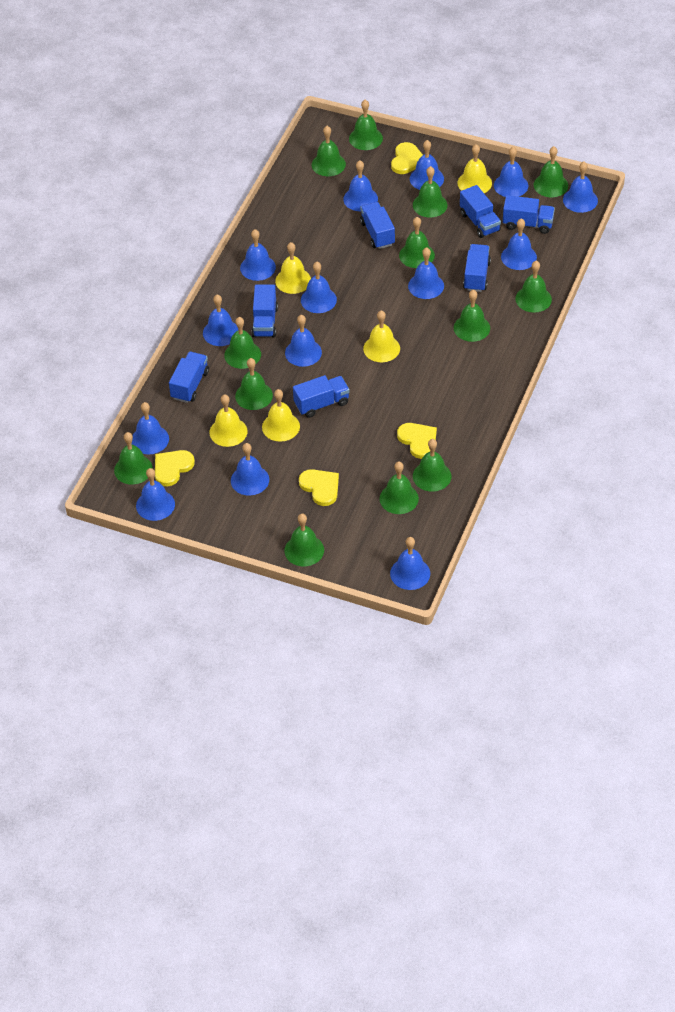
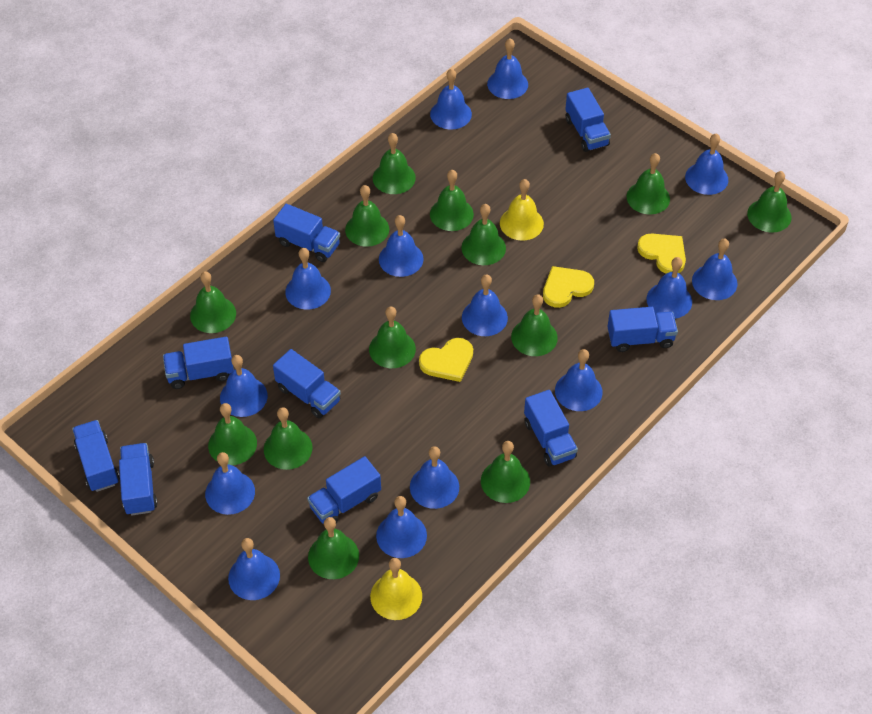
blue truck: [169,352,209,403] [251,285,278,337] [293,375,350,418] [360,202,395,249] [460,185,501,238] [463,244,491,292] [503,195,555,234] = 7 -> [72,420,120,492] [119,443,158,515] [163,337,234,389] [273,204,340,262] [273,349,341,418] [307,456,381,524] [524,390,578,467] [565,88,611,152] [607,307,678,352] = 9
yellow bell: [210,394,247,447] [262,389,300,442] [275,242,311,294] [363,310,400,362] [457,144,492,193] = 5 -> [370,558,422,620] [500,179,544,241] = 2
yellow heart: [155,450,195,486] [299,469,339,506] [391,142,423,174] [397,423,437,459] = 4 -> [419,338,473,382] [543,266,594,308] [637,234,686,274] = 3

